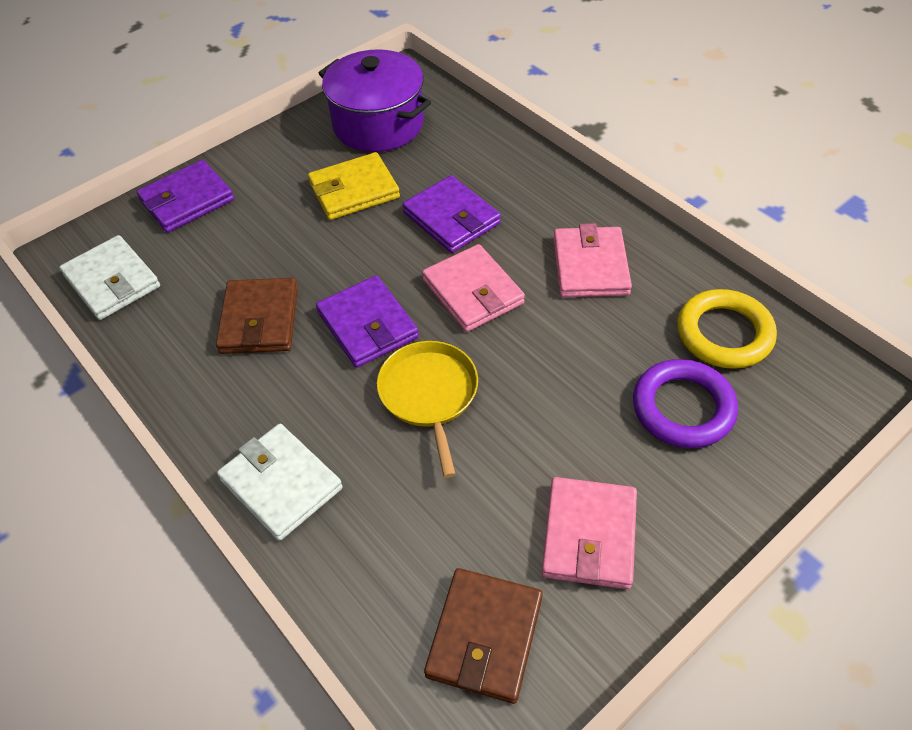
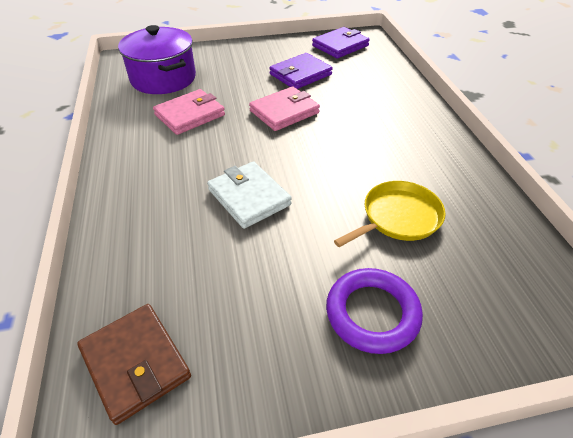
brown wallet: [216,278,298,354] [424,568,543,704] = 2 -> [77,304,191,425] = 1
pink wallet: [422,244,525,332] [542,477,637,589] [553,223,632,297] = 3 -> [153,89,225,135] [249,86,320,131] = 2
purple wallet: [137,160,234,233] [316,275,419,368] [403,175,501,253] = 3 -> [269,53,333,89] [312,27,370,58] = 2
white wallet: [59,235,160,320] [217,424,343,541] = 2 -> [207,161,292,229] = 1
yellow ring: [677,289,777,369] = 1 -> none = 0
yellow wallet: [308,152,400,220] = 1 -> none = 0

